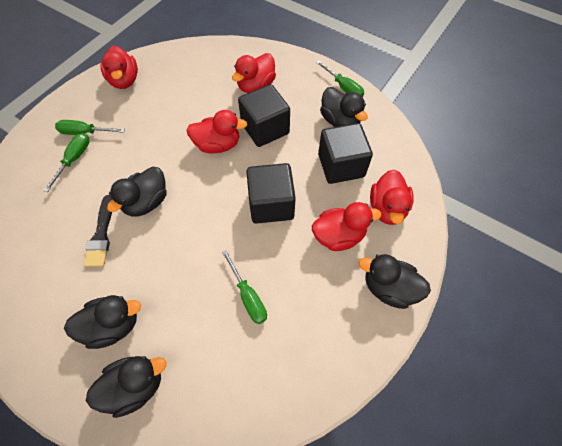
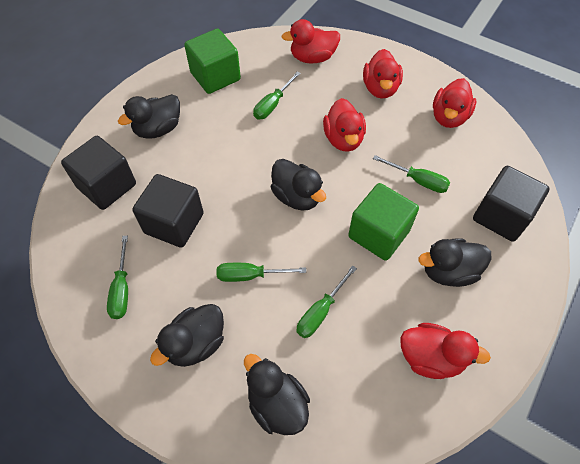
black brush: [83,195,112,267] = 1 -> none = 0
green cube: none = 0 -> [184,29,241,94] [348,183,419,261] = 2
green screwdriver: [43,133,90,192] [55,120,125,135] [222,250,267,324] [316,60,364,97] = 4 -> [107,236,128,319] [217,263,306,282] [253,72,301,119] [296,265,357,338] [373,155,450,193] = 5

